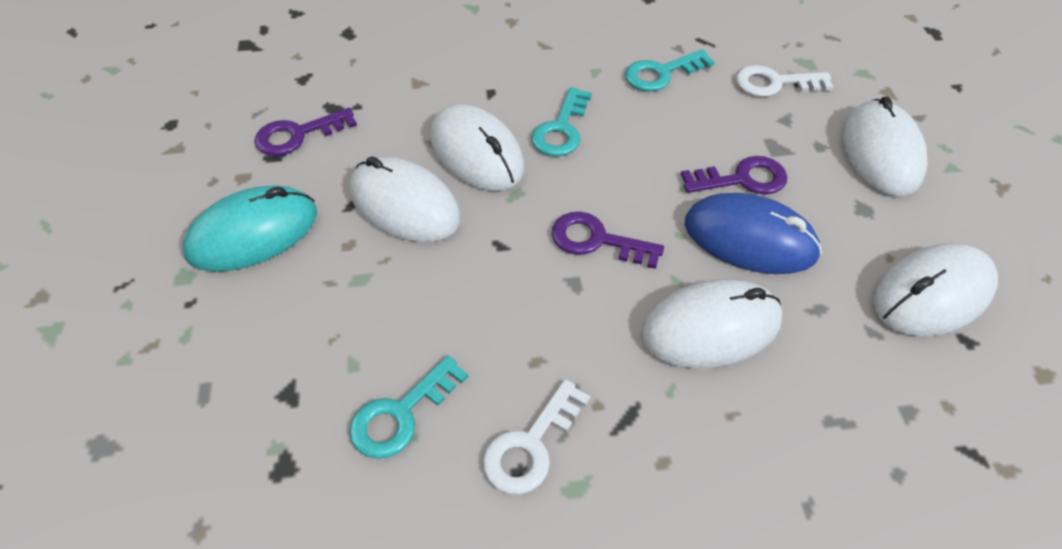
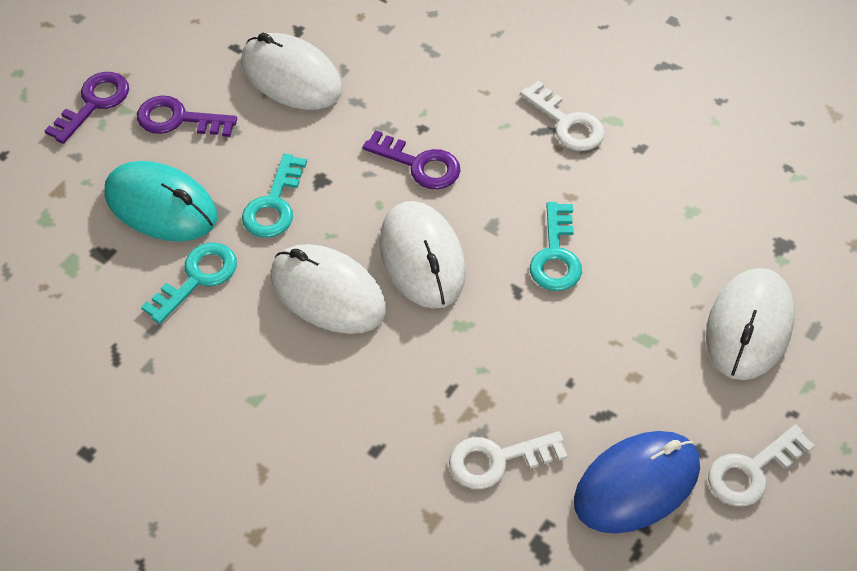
white key: [483,379,590,494] [736,65,833,97] = 2 -> [449,431,567,489] [520,81,605,151] [708,424,815,506] = 3
white mouse: [349,156,461,242] [430,104,525,191] [641,279,782,368] [842,96,928,196] [872,243,998,336] = 5 -> [241,33,343,110] [271,244,387,334] [379,201,466,309] [706,268,795,380] = 4

